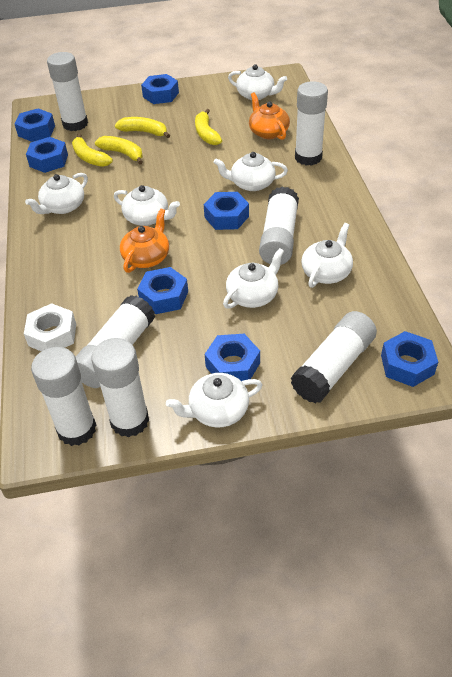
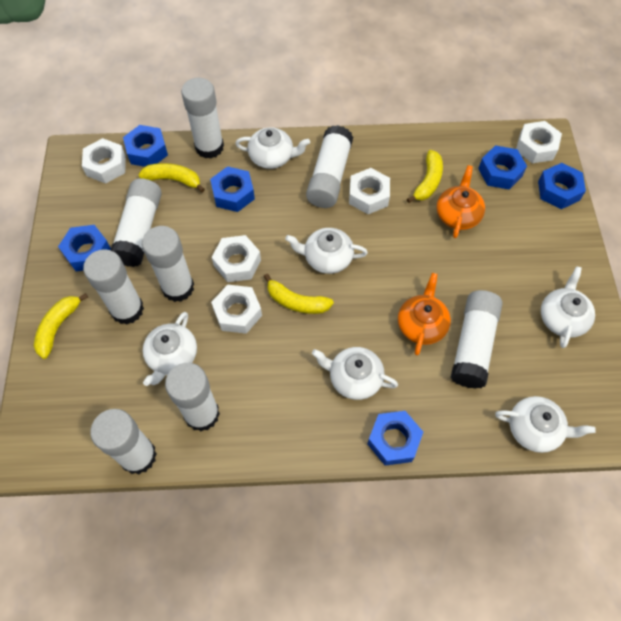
blue nut: [15,108,55,142] [26,137,68,173] [137,267,188,314] [141,74,179,104] [204,192,249,230] [205,334,260,381] [381,331,438,387] = 7 -> [58,225,111,271] [123,125,168,167] [210,166,255,212] [367,411,423,466] [478,145,527,190] [538,163,586,209] = 6
white glue stick: [31,347,96,446] [47,52,88,131] [76,295,155,388] [91,338,149,437] [259,186,299,265] [291,311,377,404] [295,81,328,166] = 7 -> [83,249,144,325] [90,409,157,474] [111,178,162,267] [142,226,194,302] [165,363,220,431] [181,78,224,159] [306,125,353,208] [450,290,502,389] = 8
white nut: [24,303,76,351] = 1 -> [82,138,126,184] [211,285,262,334] [212,235,261,282] [349,168,390,214] [516,121,562,164] = 5
white teapot: [25,173,88,214] [114,185,180,226] [166,373,262,427] [213,152,288,191] [223,248,284,309] [228,64,287,100] [301,223,353,288] = 7 -> [143,312,197,386] [235,127,310,169] [285,228,368,274] [312,347,398,400] [495,396,596,453] [541,266,595,348] = 6

